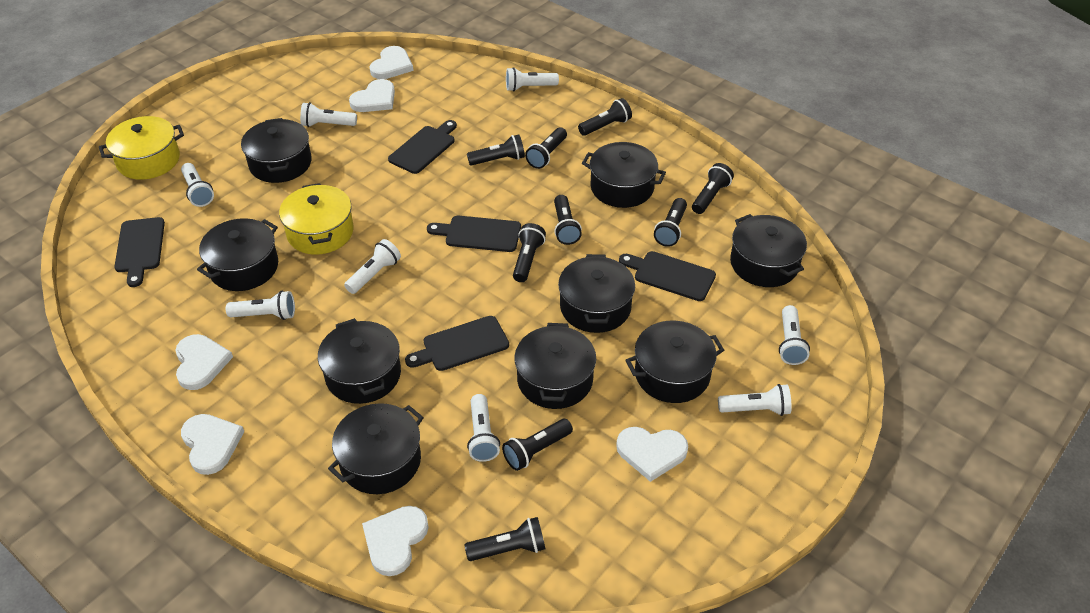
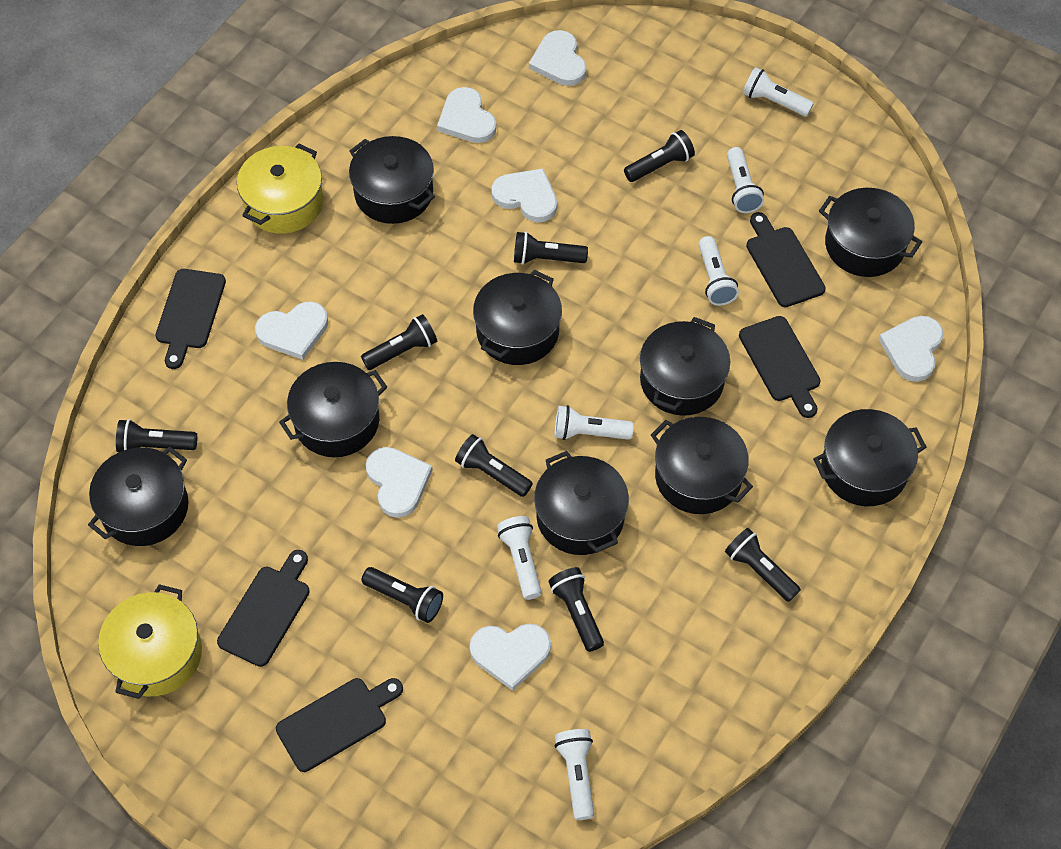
black flashlight: [464,517,546,561] [467,135,525,166] [502,419,573,471] [513,223,546,282] [525,127,567,169] [554,195,582,245] [578,98,632,136] [654,198,687,247] [692,163,734,214] = 9 -> [116,419,197,452] [361,314,437,370] [361,567,443,623] [455,434,533,497] [514,232,588,265] [548,567,604,652] [624,130,695,182] [725,528,801,602] = 8
white flashlight: [181,163,214,207] [226,291,295,320] [300,102,357,127] [344,239,401,294] [467,394,500,462] [506,67,559,91] [718,384,792,416] [779,305,810,365] = 8 -> [497,516,542,600] [554,405,634,440] [555,729,594,820] [699,236,739,306] [727,147,764,213] [743,67,814,116] = 6
white heart: [175,334,233,390] [181,414,244,475] [349,79,395,112] [362,506,429,576] [370,46,414,79] [616,427,688,482] = 6 -> [255,301,328,360] [366,447,433,518] [437,87,497,143] [470,624,551,691] [491,169,557,222] [529,30,587,86] [878,316,943,382] = 7

